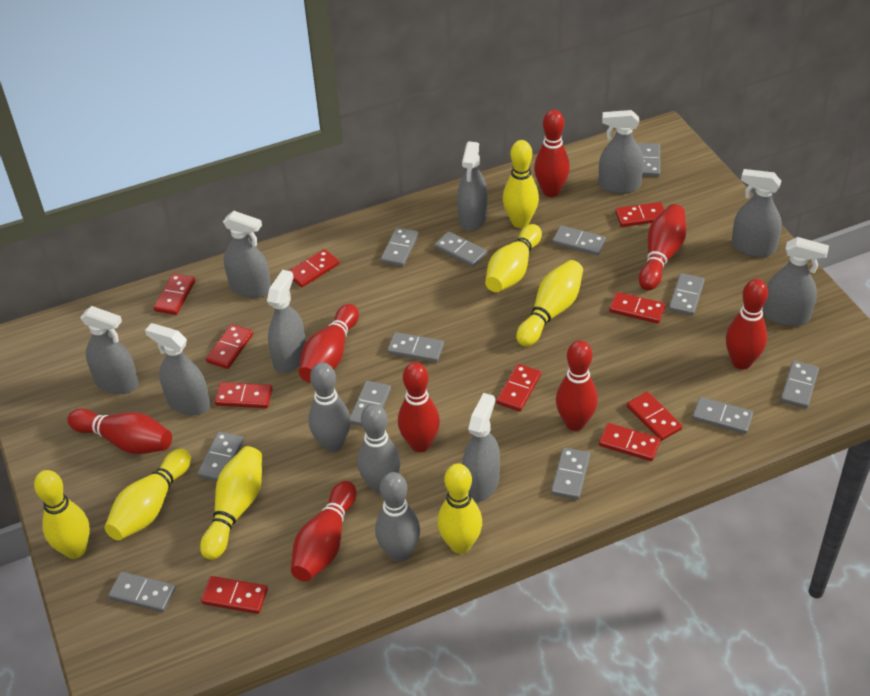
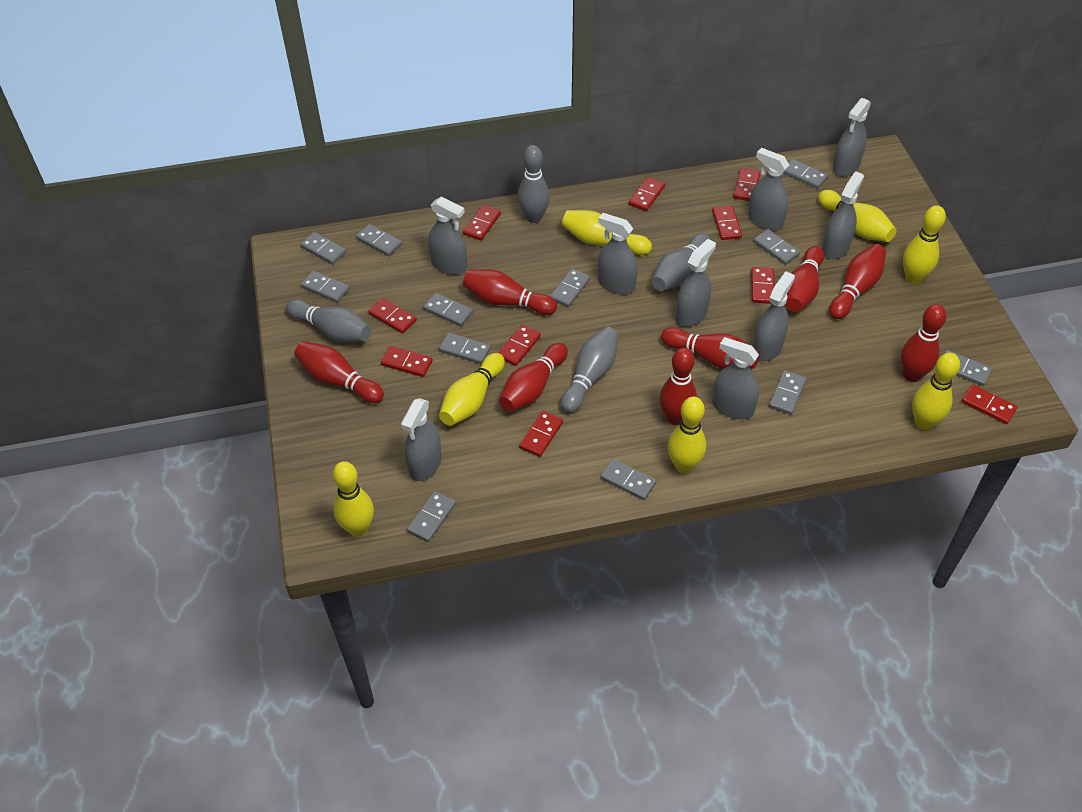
grey bowling pin: [308,362,351,452] [357,404,401,494] [375,472,420,562] = 3 -> [286,299,371,342] [518,145,550,223] [561,327,618,413] [652,233,711,291] = 4

